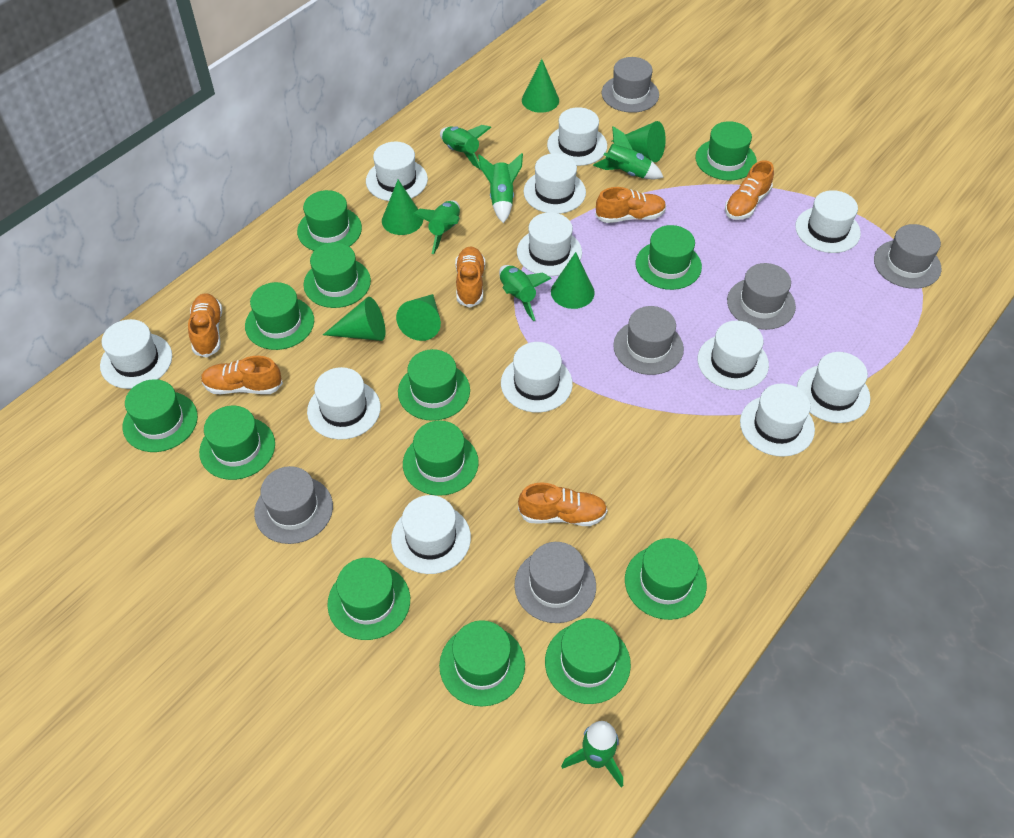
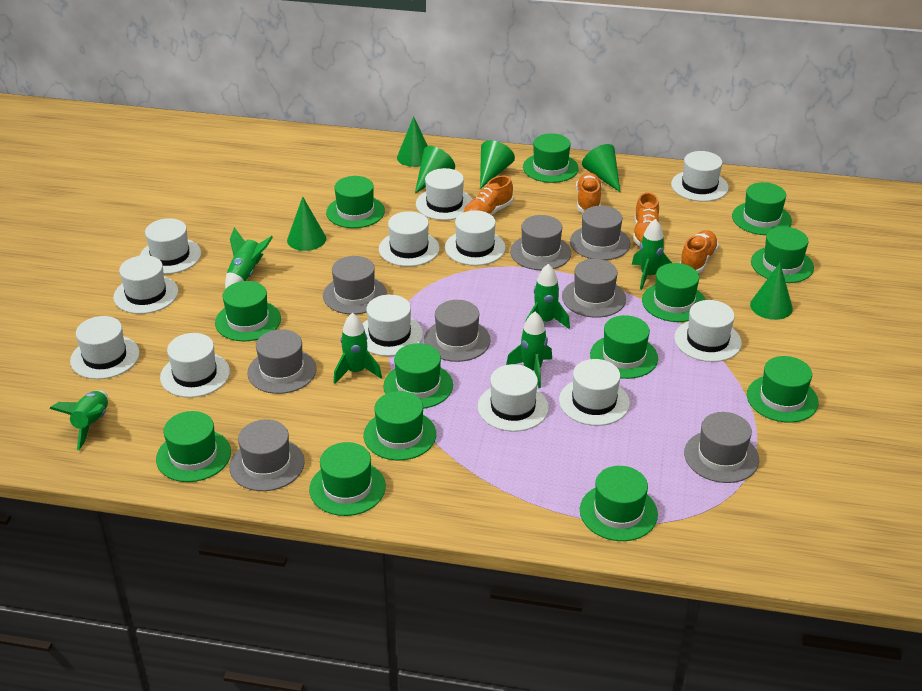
grey hat: [254,466,333,544] [514,542,596,623] [602,57,659,113] [613,306,684,375] [727,263,796,330] [874,224,941,289] = 6 -> [229,419,305,491] [247,329,317,394] [323,256,387,314] [424,300,491,362] [510,215,571,270] [562,259,626,318] [570,206,631,260] [684,412,759,483] = 8
orange shoe: [188,293,222,358] [201,356,283,394] [455,246,485,308] [518,482,607,526] [595,187,666,223] [725,160,774,220] = 6 -> [463,176,513,215] [576,172,602,213] [633,192,659,246] [680,230,719,273] = 4

